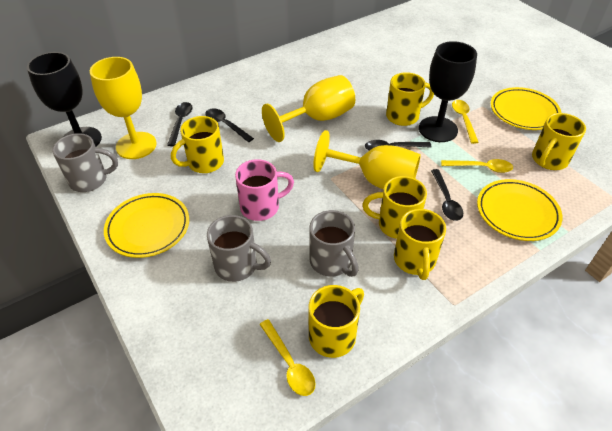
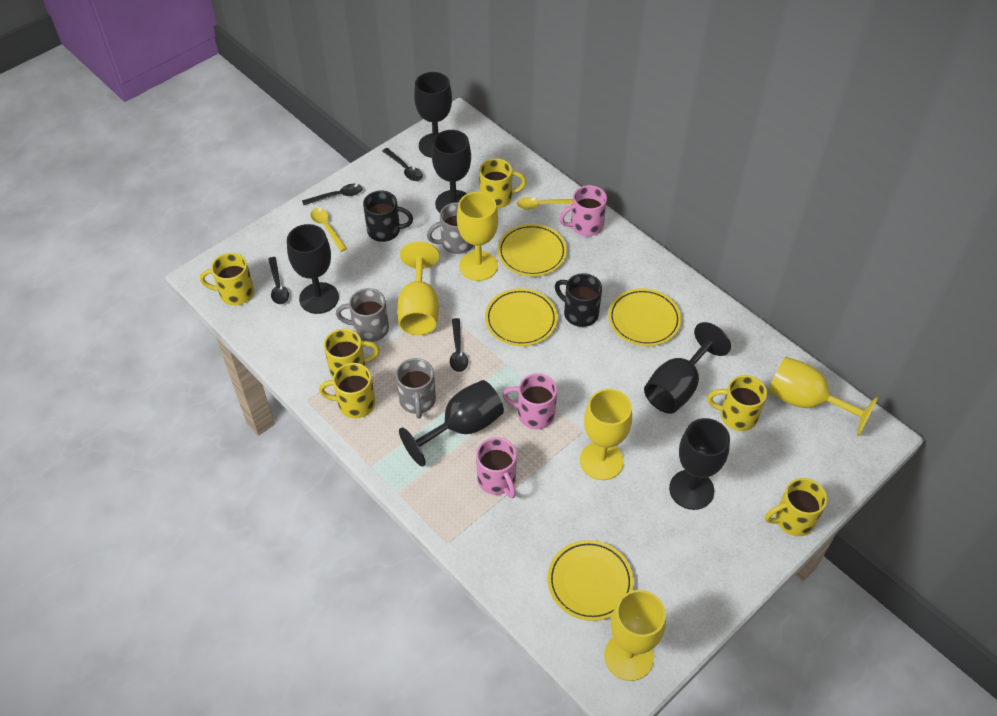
black goblet: [27,52,102,146] [419,41,477,142] = 2 -> [287,224,339,314] [399,380,504,467] [414,72,452,158] [432,130,471,213] [644,322,731,414] [669,418,730,510] = 6
black mug: none = 0 -> [363,191,413,242] [555,273,602,327] = 2
pink mug: [235,159,294,221] = 1 -> [476,437,517,498] [502,373,557,429] [559,185,607,236] = 3
yellow goblet: [90,57,157,159] [262,75,355,142] [314,130,421,189] = 3 -> [397,241,439,335] [457,192,498,281] [580,389,632,480] [604,590,666,681] [768,356,878,436] = 5
yellow plate: [104,193,189,258] [477,179,562,241] [491,87,561,130] = 3 -> [485,288,558,346] [498,224,567,276] [548,540,634,621] [608,288,681,346] = 4
yellow spoon: [259,319,315,396] [441,159,513,173] [452,100,479,144] = 3 -> [310,208,347,252] [517,197,573,210] = 2

